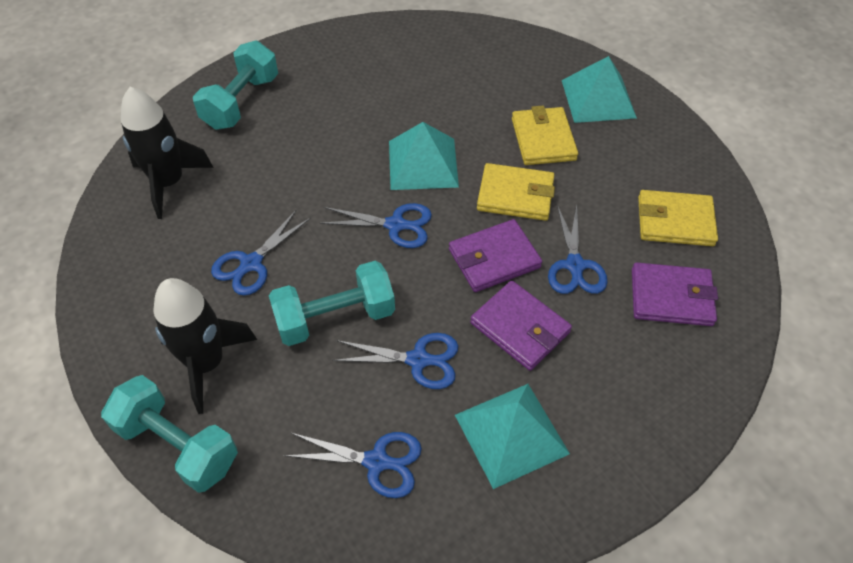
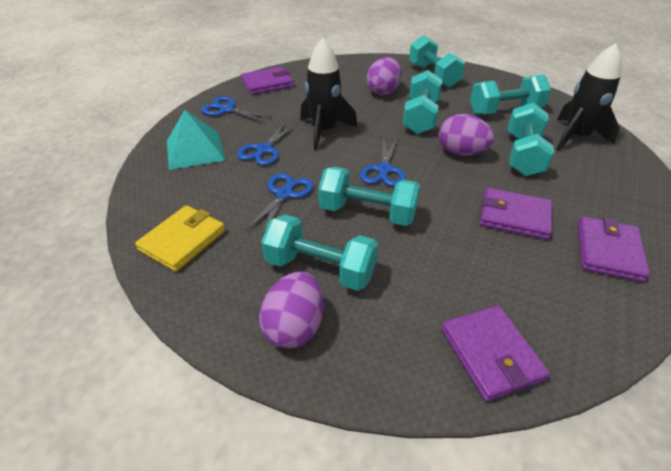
blue scissors: [211,210,311,296] [284,432,422,498] [320,203,432,248] [332,333,458,389] [548,205,608,294] = 5 -> [201,96,273,123] [237,121,298,165] [245,173,313,237] [360,136,405,187] = 4
purple egg: none = 0 -> [259,271,324,349] [367,57,402,95] [439,114,495,156] = 3
purple wallet: [449,219,542,292] [470,281,572,371] [632,262,718,326] = 3 -> [241,67,294,95] [441,305,550,402] [480,188,552,240] [578,216,650,282] = 4
turquoise dumbbell: [101,375,238,493] [193,40,278,130] [269,261,395,346] = 3 -> [261,215,378,291] [318,167,420,226] [403,70,442,134] [409,35,465,88] [470,75,551,115] [508,103,554,176] = 6
turquoise pyramid: [389,122,459,190] [455,384,570,489] [562,56,637,123] = 3 -> [167,110,225,170] = 1
yellow wallet: [477,163,555,221] [512,106,578,165] [638,190,718,246] = 3 -> [135,205,225,272] = 1

